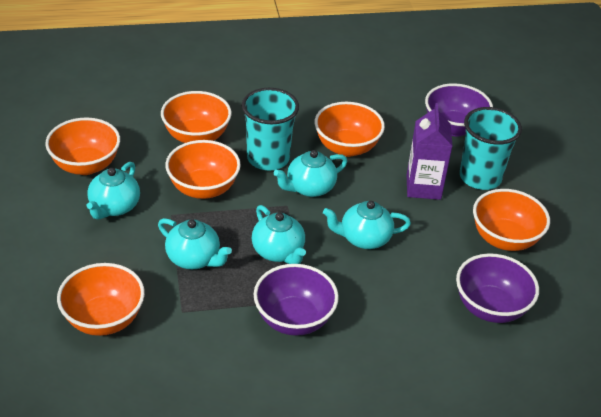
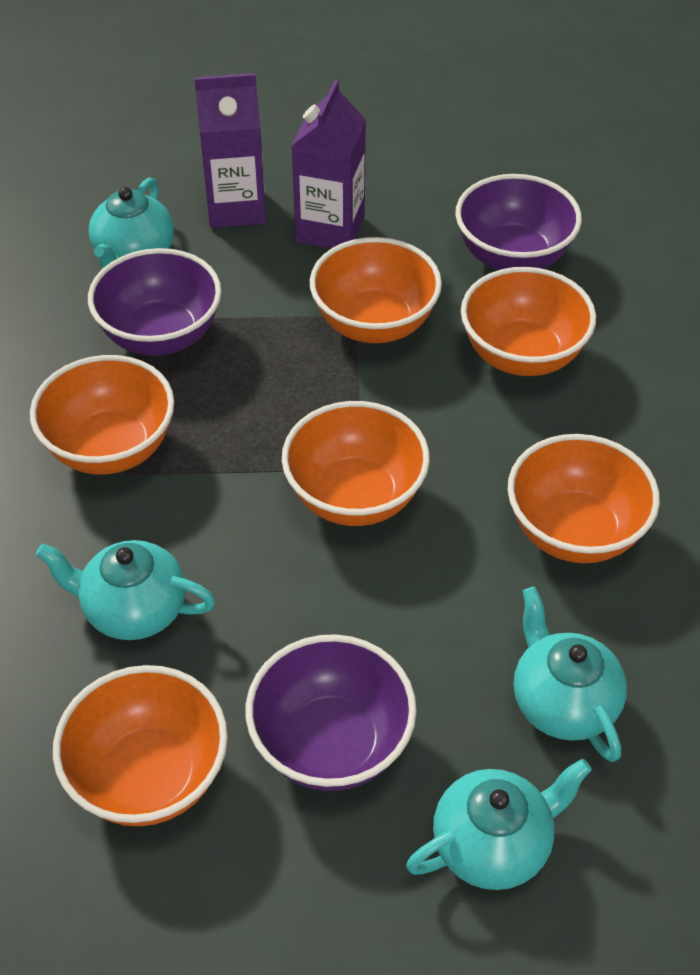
purple carton: [407,103,453,200] = 1 -> [194,73,266,228] [291,79,366,248] = 2
turquoise cup: [242,88,299,170] [460,107,522,190] = 2 -> none = 0
turquoise teapot: [87,162,140,220] [158,218,232,269] [252,205,306,264] [274,150,347,197] [323,201,411,249] = 5 -> [36,540,216,640] [89,178,174,269] [406,758,592,890] [514,586,627,762] = 4

